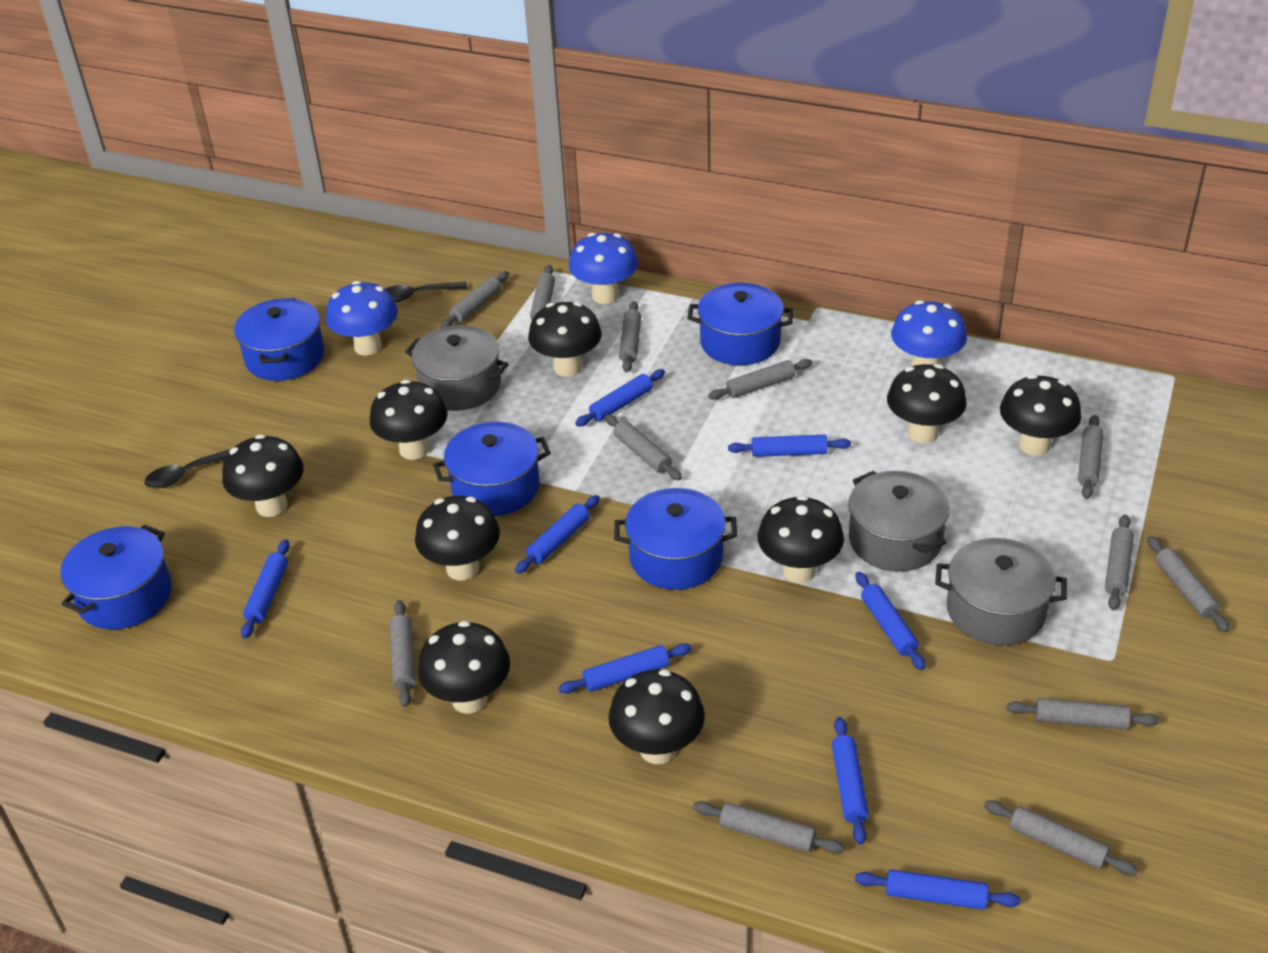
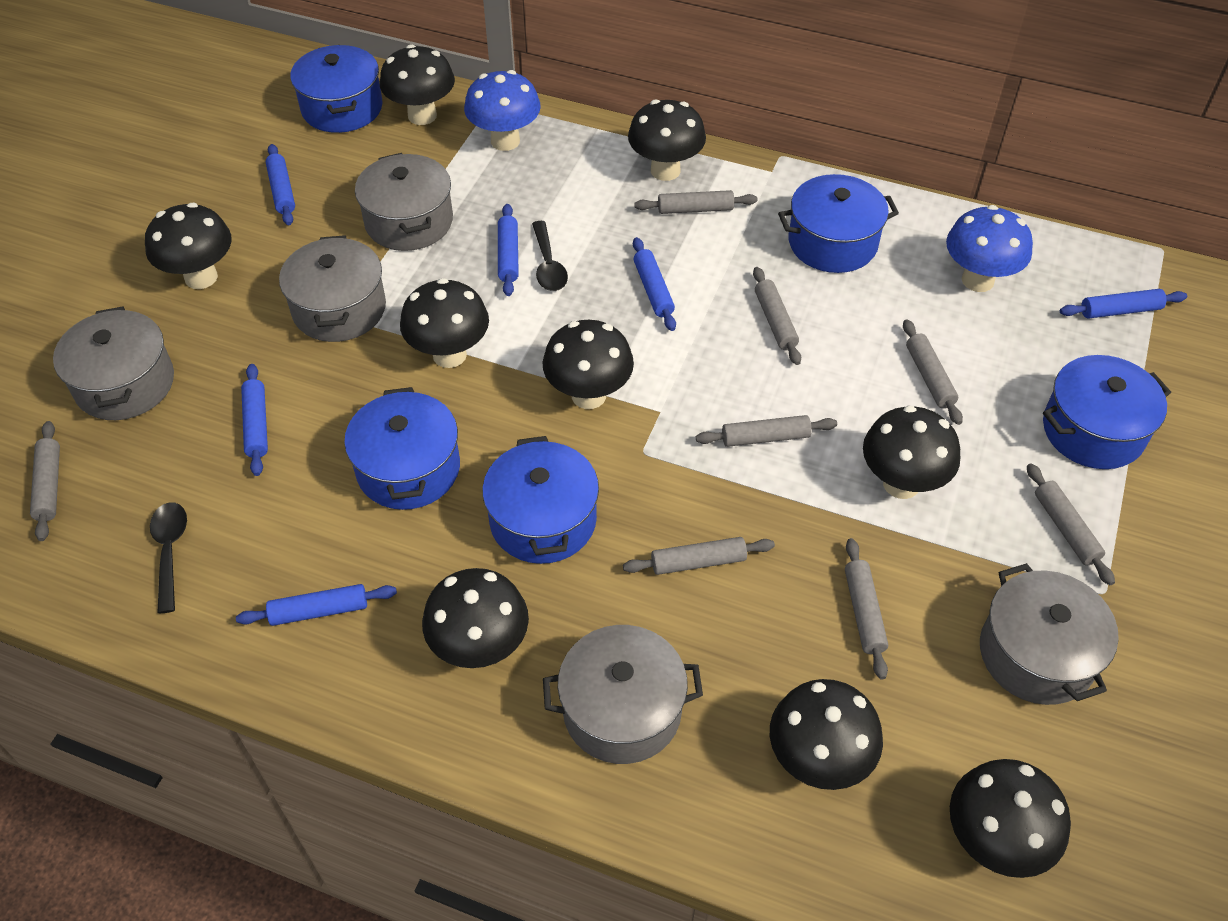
blue mushroom: [326,281,398,356] [569,233,638,304] [891,300,967,366] = 3 -> [464,70,541,151] [946,205,1033,292] = 2
blue rolling pin: [241,539,290,639] [515,495,600,574] [558,643,692,694] [575,369,665,426] [728,435,851,457] [832,717,869,845] [855,869,1020,910] [856,572,925,670] = 8 -> [236,584,397,626] [241,364,268,476] [266,144,295,225] [498,204,519,296] [633,237,676,331] [1060,289,1187,319] = 6
grey pot: [405,325,509,411] [848,471,950,572] [935,538,1067,646] = 3 -> [53,307,174,420] [279,235,386,342] [355,153,453,251] [543,625,703,764] [980,563,1119,705] = 5
grey rolling pin: [390,600,415,707] [440,271,509,328] [530,265,555,320] [605,414,682,480] [619,301,641,373] [693,801,844,854] [708,359,812,400] [984,800,1138,876] [1007,698,1159,730] [1078,415,1103,499] [1105,514,1134,611] [1147,536,1230,632] = 12 -> [30,421,60,541] [623,537,775,575] [634,190,758,214] [696,415,837,447] [753,267,801,365] [845,538,888,680] [903,319,963,425] [1027,463,1115,585] = 8

